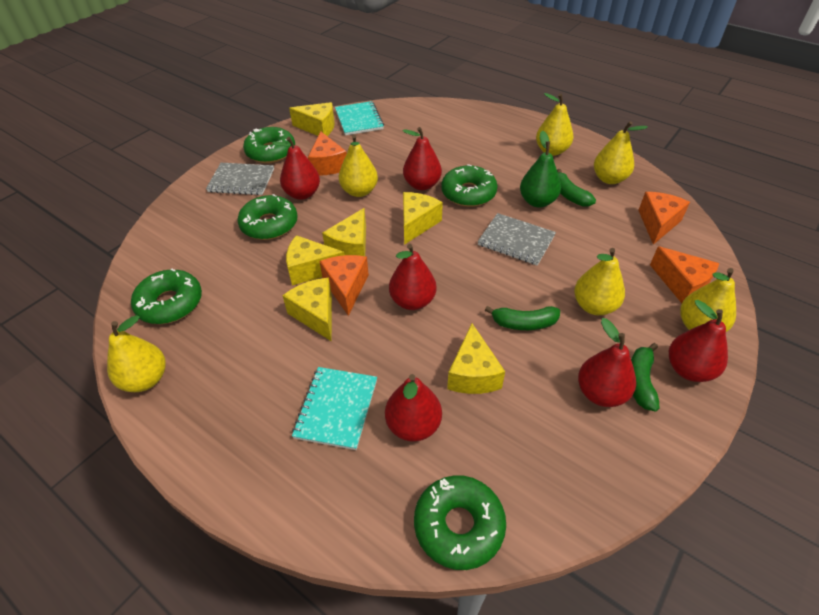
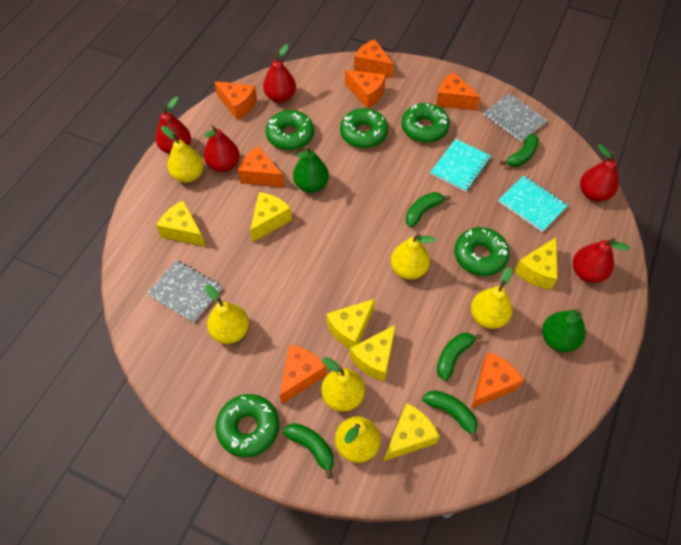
green banana: [485,306,560,330] [557,169,596,207] [631,343,660,411] = 3 -> [283,423,334,479] [406,192,451,227] [423,390,478,441] [437,333,482,381] [501,133,539,167] = 5
green pear: [520,131,561,207] = 1 -> [293,146,329,193] [542,309,586,352] = 2
orange cheese: [308,132,347,176] [319,255,369,316] [638,192,690,245] [650,246,719,303] = 4 -> [214,81,257,120] [238,146,284,187] [280,345,327,404] [345,70,386,109] [354,39,394,78] [436,72,480,111] [471,352,524,409] = 7
red pear: [272,137,320,200] [385,374,442,442] [389,244,436,310] [403,127,442,190] [578,318,636,407] [669,300,728,382] = 6 -> [155,97,191,154] [204,125,239,172] [263,44,296,103] [573,238,630,283] [580,144,619,201] = 5

